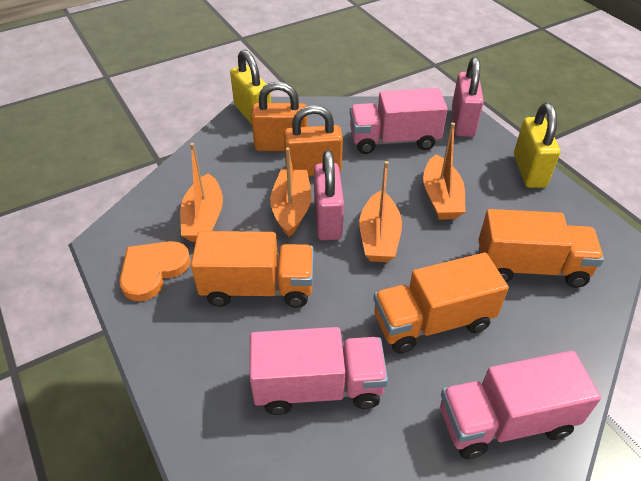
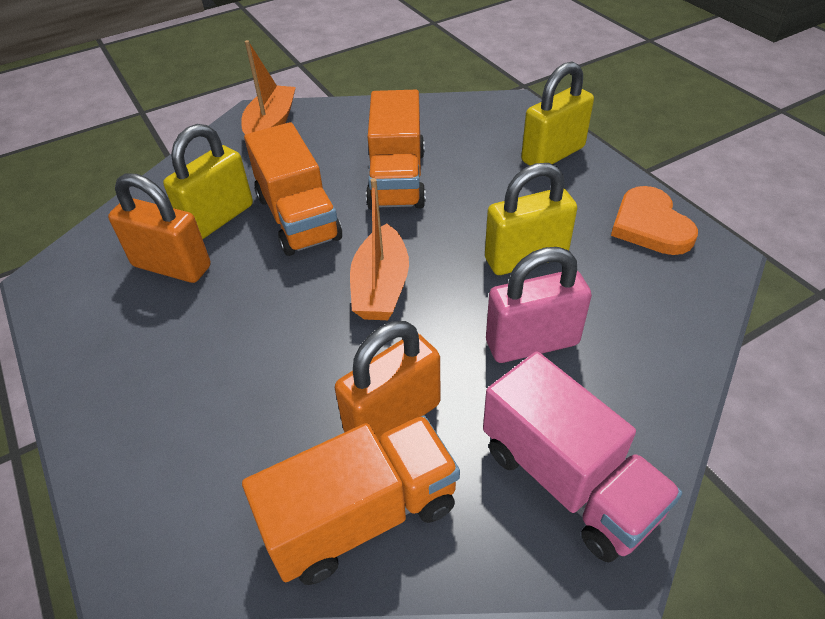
orange boat: [180,143,223,242] [270,147,311,237] [359,161,402,262] [423,123,466,220] = 4 -> [241,40,296,134] [350,178,409,320] = 2
pink padlock: [314,150,344,240] [452,57,484,137] = 2 -> [486,247,592,363] = 1
pink truck: [250,327,388,415] [350,88,448,154] [440,351,601,459] = 3 -> [483,352,682,562] = 1
yellow padlock: [230,50,271,124] [514,103,560,188] = 2 -> [163,124,253,239] [485,163,577,275] [521,62,594,166] = 3

